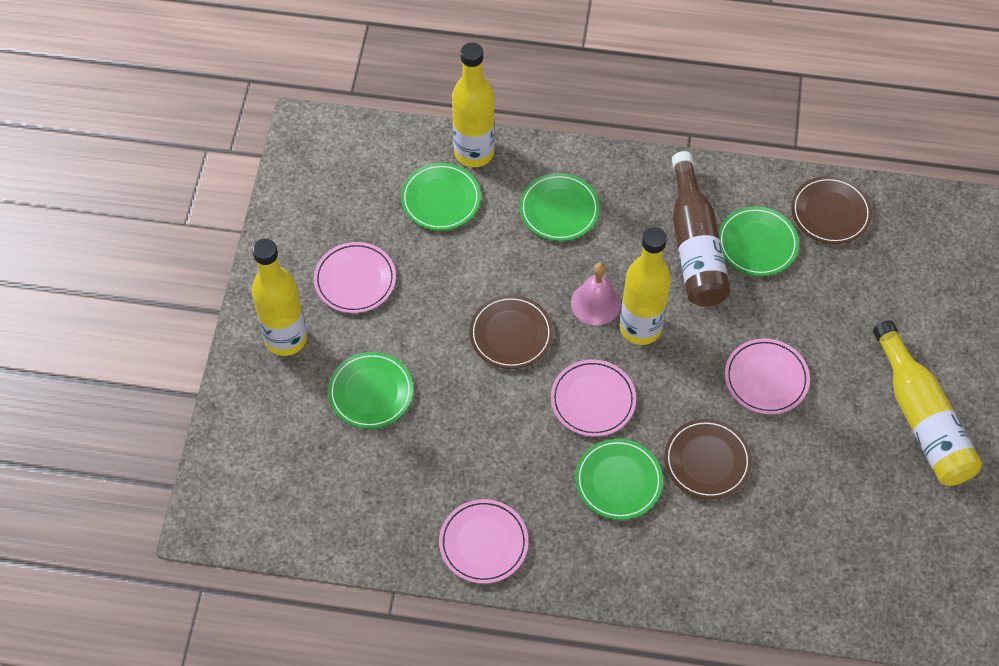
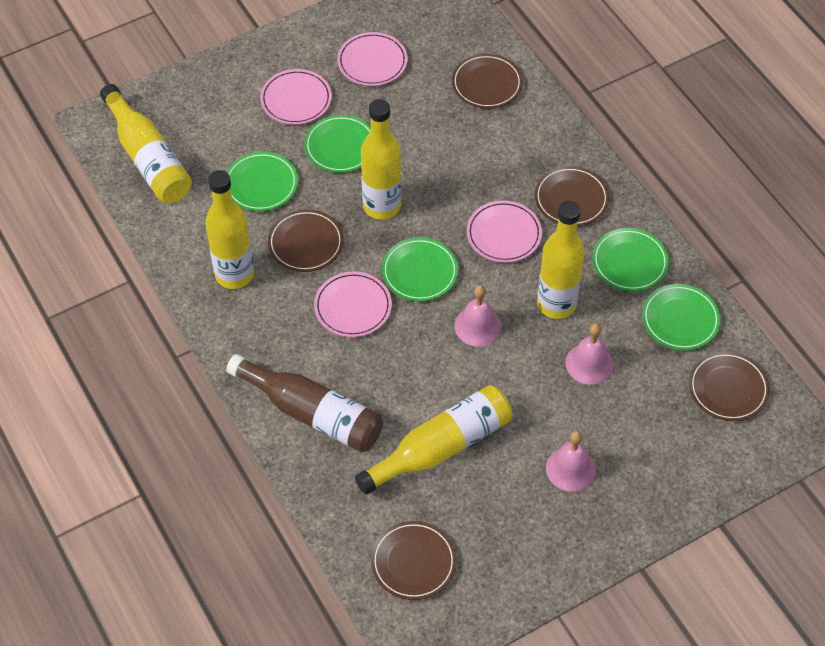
brown plate: [469,295,553,369] [664,419,752,499] [791,176,872,244] = 3 -> [268,209,344,272] [371,521,456,600] [452,54,523,109] [535,166,609,226] [689,351,770,421] = 5
pink bell: [571,263,621,325] = 1 -> [454,285,502,347] [546,431,596,492] [566,323,614,385] = 3
yellow bottle: [251,239,307,356] [452,42,495,167] [619,227,671,345] [873,320,982,486] = 4 -> [100,84,192,203] [205,170,254,289] [355,385,512,495] [361,99,401,220] [537,201,585,319] = 5

